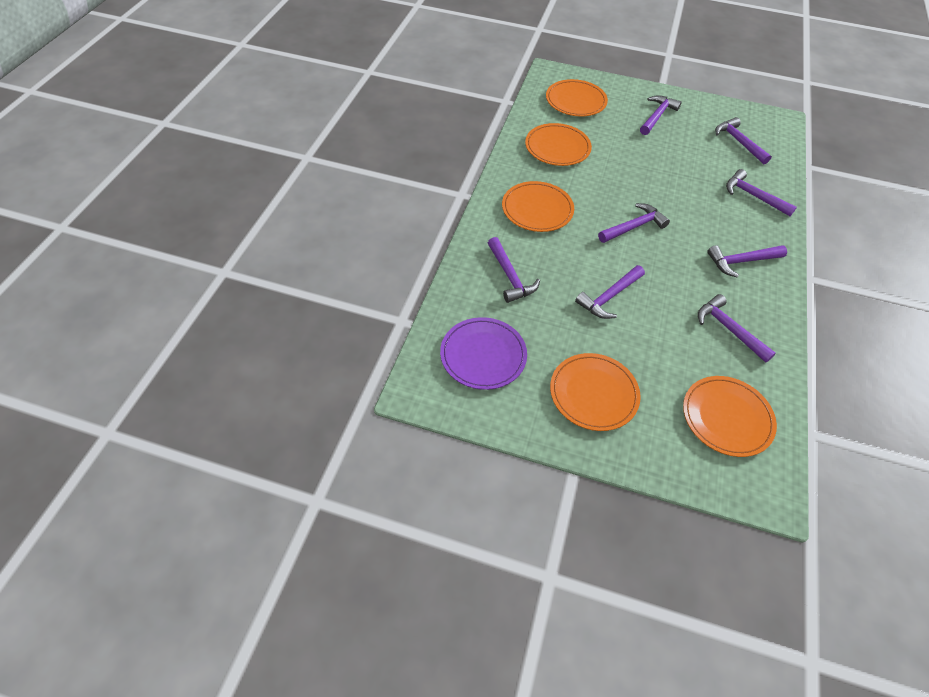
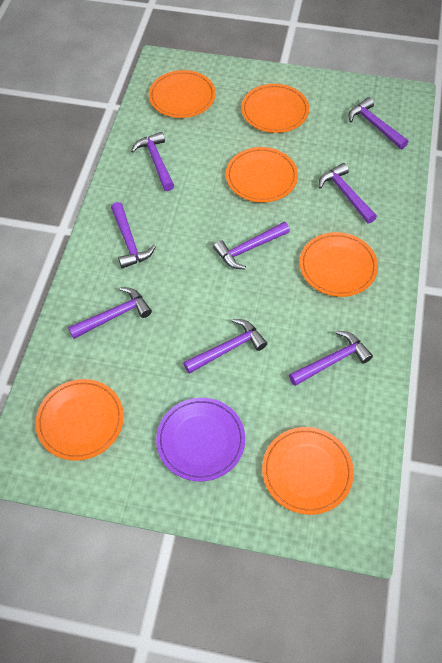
orange plate: [502,181,574,232] [525,123,592,166] [546,79,608,117] [550,353,641,431] [683,376,777,457] = 5 -> [35,379,124,461] [149,70,216,118] [226,147,298,202] [241,84,309,133] [262,427,354,515] [300,232,378,297] = 6

